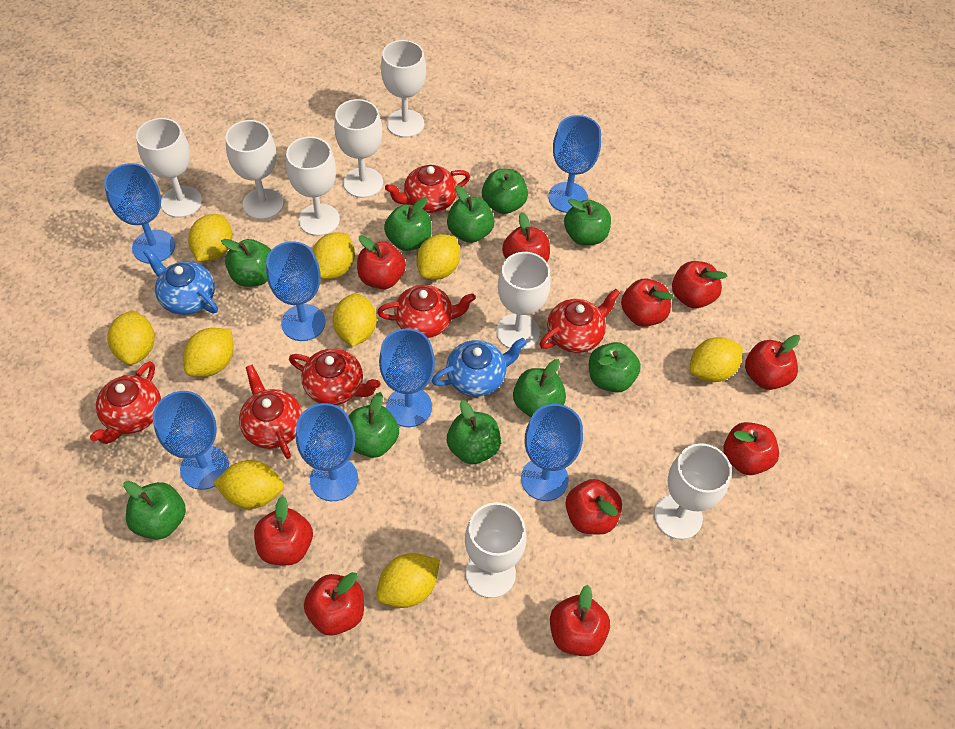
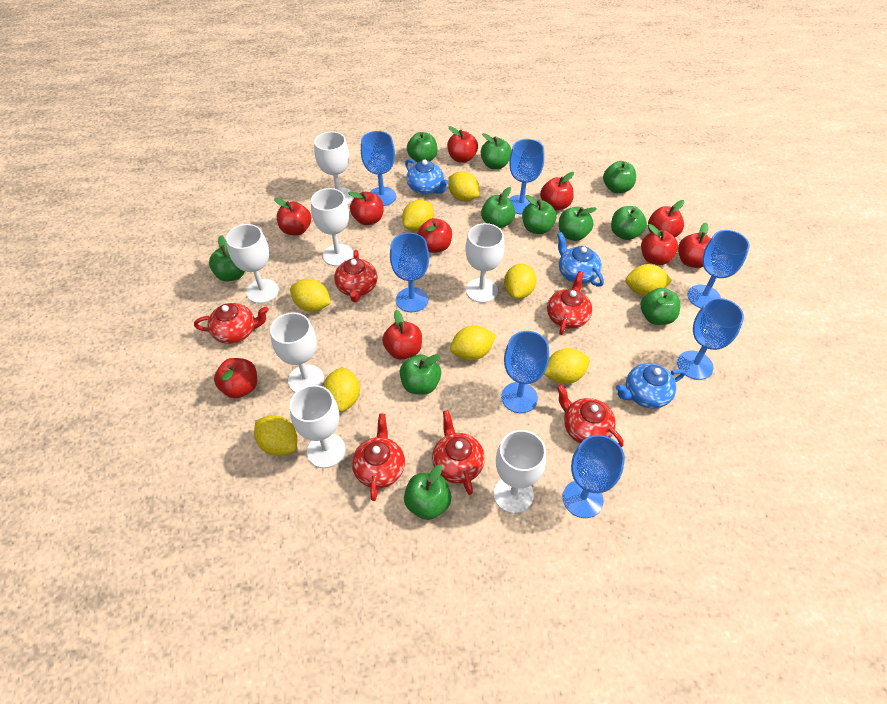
blue teapot: [143,248,218,315] [432,338,527,397] = 2 -> [405,159,449,194] [557,232,604,287] [616,363,685,408] = 3
green apple: [123,481,186,539] [221,239,271,287] [348,392,399,458] [384,197,432,251] [447,186,494,243] [447,400,501,464] [482,169,528,214] [513,359,566,417] [564,198,611,246] [589,342,641,393] = 10 -> [209,235,245,282] [400,354,441,395] [404,464,451,520] [407,132,438,162] [481,133,512,169] [481,187,515,228] [522,195,557,234] [559,207,597,241] [603,161,636,193] [611,206,647,240] [641,288,681,325] = 11
white goblet: [136,118,202,218] [225,120,284,220] [286,137,340,236] [334,99,383,198] [381,40,426,138] [465,502,526,598] [496,252,551,350] [654,443,732,540] = 8 -> [226,224,279,304] [270,312,324,393] [290,385,346,468] [311,188,353,266] [314,132,353,204] [465,223,505,303] [494,430,546,513] = 7

